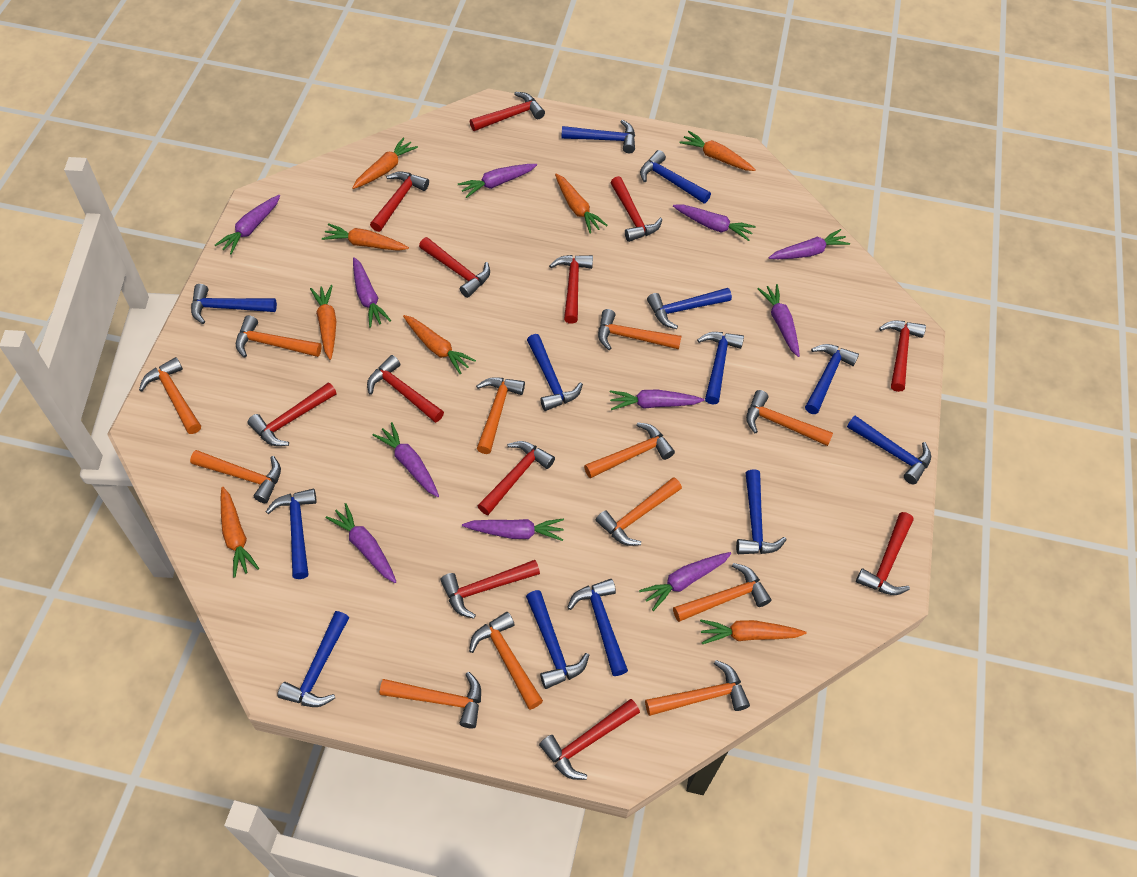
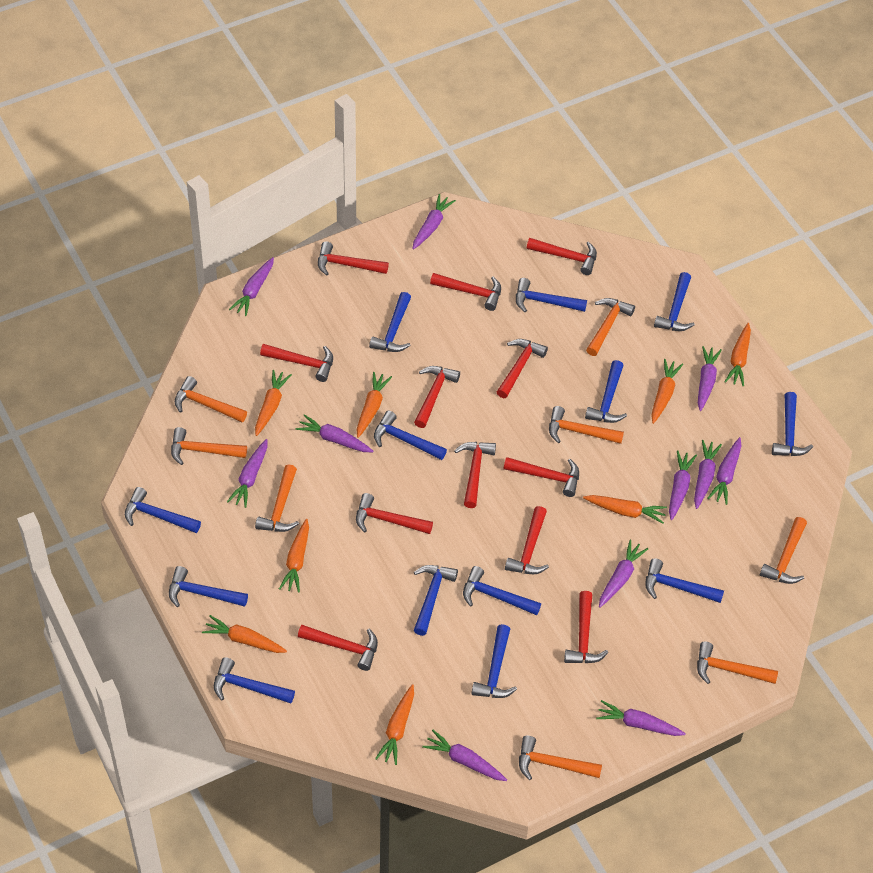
orange hammer: [139,357,201,434] [190,450,281,503] [236,315,322,358] [380,672,481,728] [469,612,543,710] [476,377,525,454] [584,422,675,478] [596,477,682,546] [598,309,682,350] [645,660,750,716] [673,563,771,622] [746,390,833,446] = 12 -> [171,427,247,465] [175,376,247,422] [255,464,299,532] [519,736,602,780] [549,406,624,444] [586,298,635,356] [697,642,778,684] [760,517,807,584] = 8

